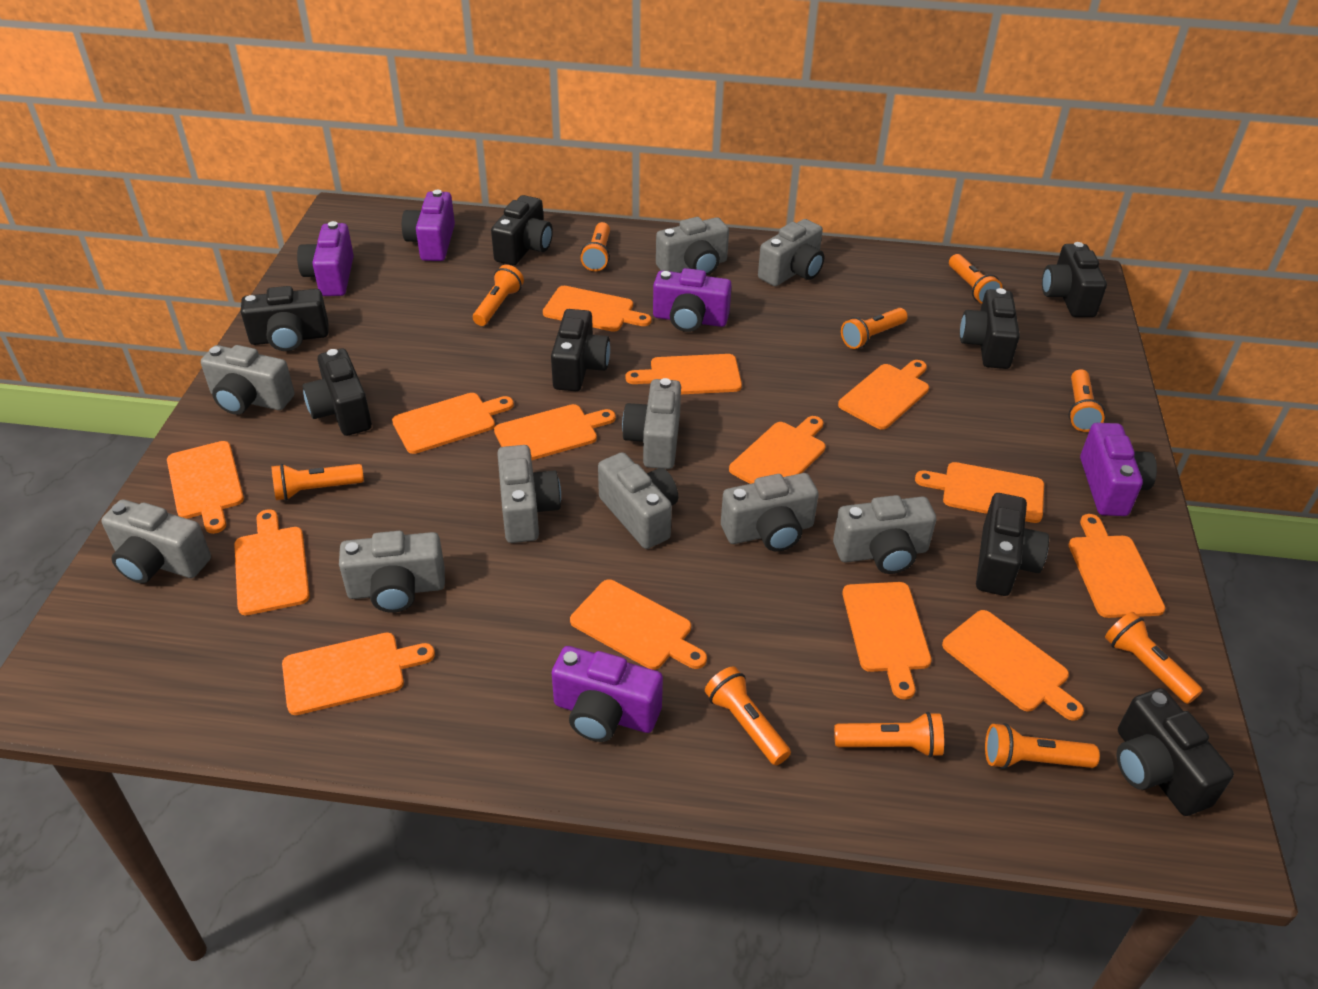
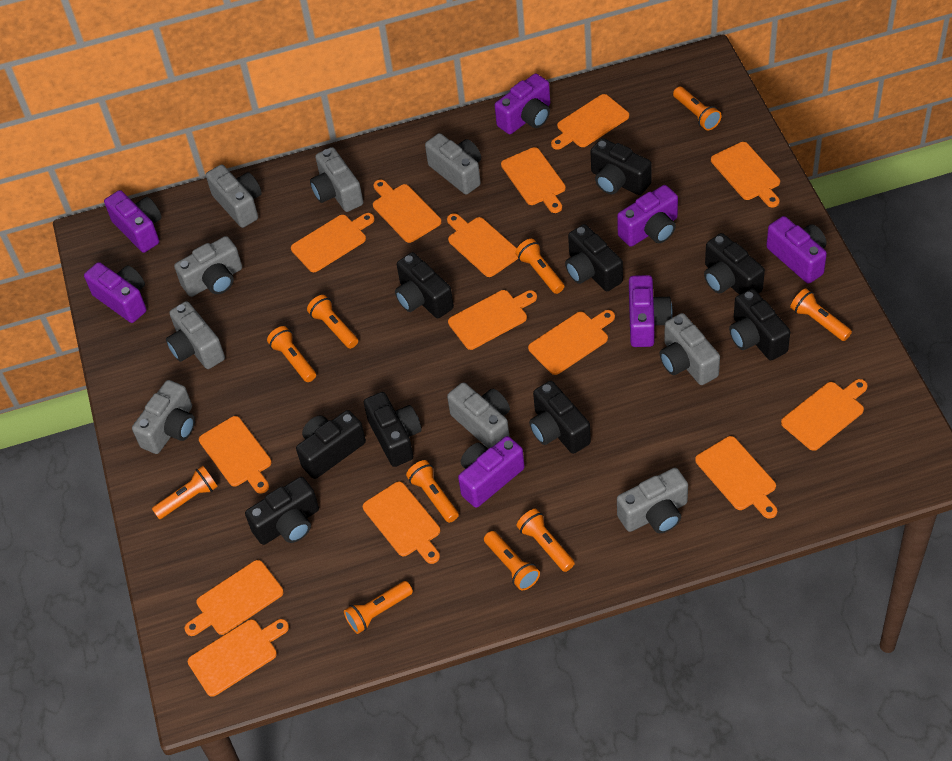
black camera: [241,286,328,351] [303,349,372,436] [491,195,553,265] [551,309,610,391] [960,288,1020,369] [976,493,1049,596] [1042,242,1107,317] [1117,688,1234,816] = 8 -> [245,477,319,545] [296,410,366,479] [364,392,422,467] [395,252,454,318] [529,381,591,454] [565,224,623,291] [590,138,652,195] [704,233,765,295] [729,289,790,360] = 9
grey camera: [101,499,211,583] [201,345,295,415] [339,531,445,613] [497,445,561,543] [598,452,678,549] [622,378,681,469] [656,217,729,276] [721,473,819,552] [758,219,824,286] [833,495,936,574] = 10 -> [132,380,195,454] [166,301,225,369] [174,236,242,297] [206,164,262,228] [310,147,363,212] [425,133,481,195] [447,382,510,449] [617,468,688,533] [660,313,720,385] = 9
purple camera: [297,221,354,296] [402,190,455,261] [552,646,663,742] [653,268,732,332] [1080,423,1157,516] = 5 -> [84,262,147,323] [104,190,162,253] [458,436,525,508] [495,73,550,134] [617,185,678,247] [629,275,672,347] [766,216,827,284] = 7

